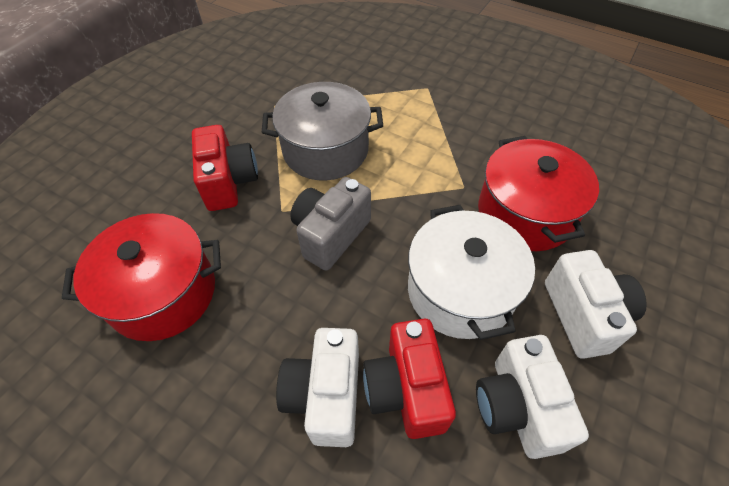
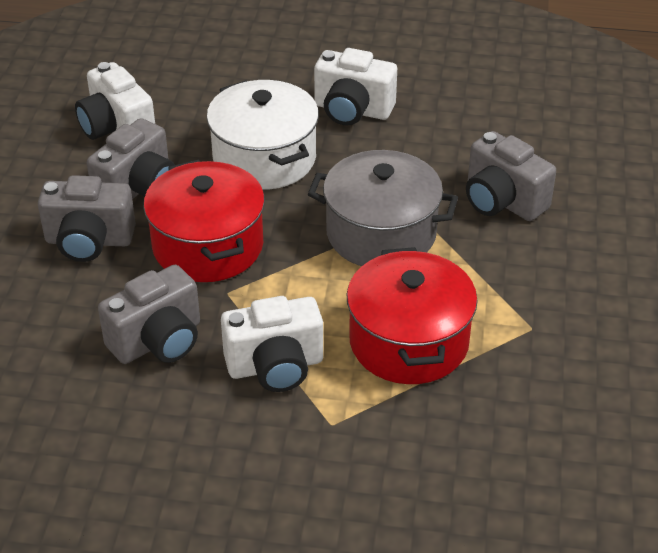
grey camera: [290,177,371,271] = 1 -> [38,175,136,262] [87,118,175,199] [98,265,200,364] [466,131,556,221] = 4
red camera: [192,125,258,211] [363,319,456,439] = 2 -> none = 0

